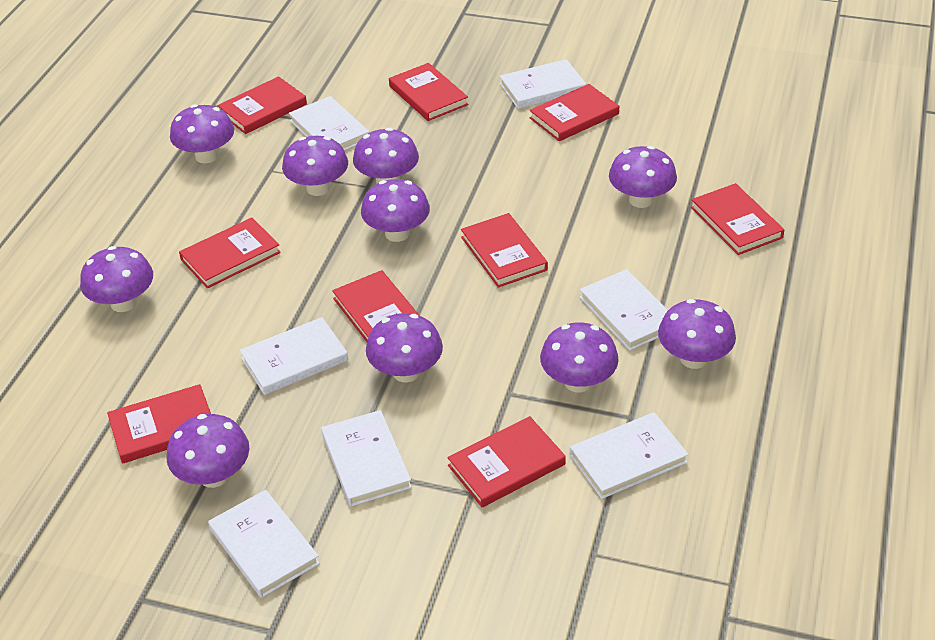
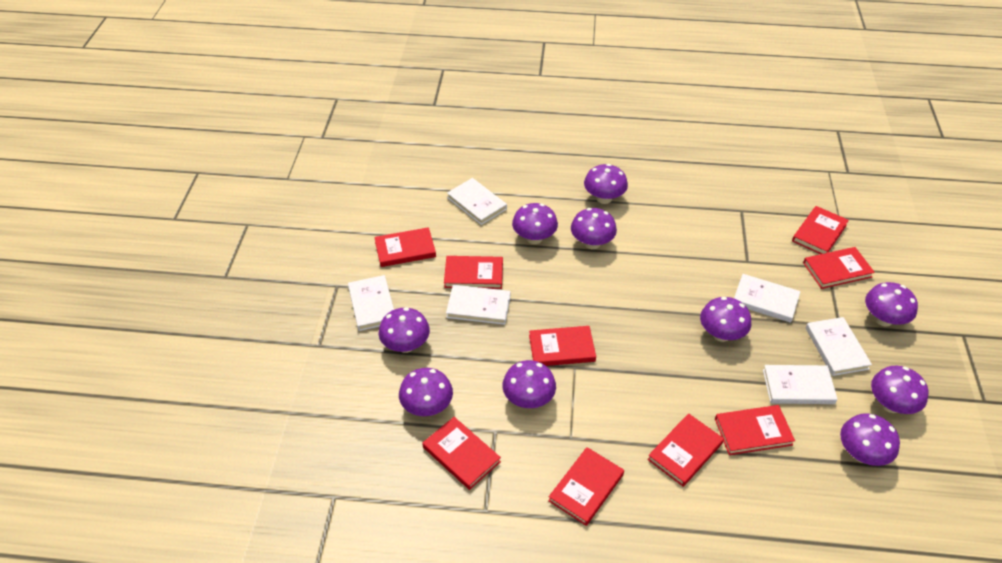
white book: [208,490,320,598] [240,317,348,395] [289,96,369,151] [321,410,412,507] [500,59,586,109] [570,412,689,499] [580,269,668,351] = 7 -> [348,275,394,331] [446,285,511,325] [447,178,507,225] [734,274,801,323] [763,365,838,404] [806,317,872,376] = 6

